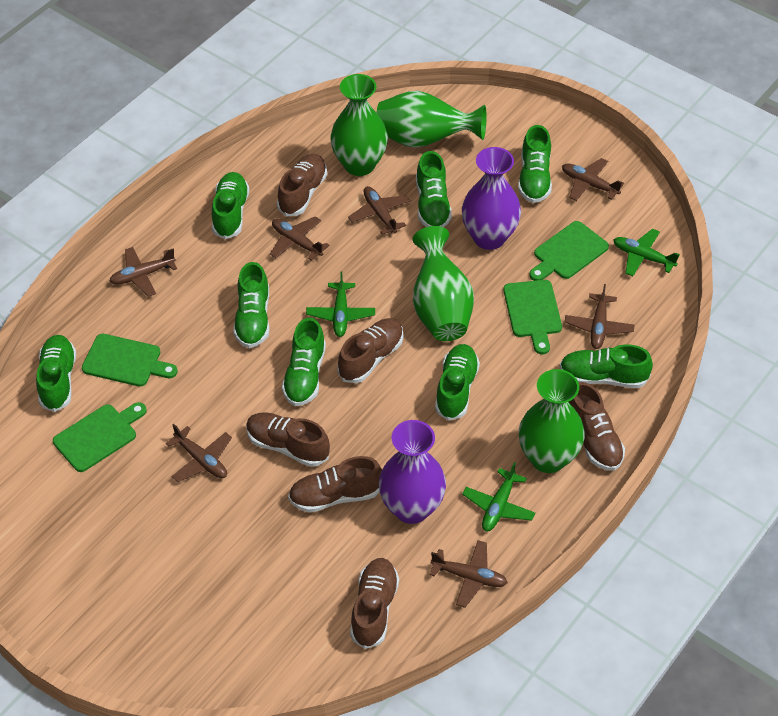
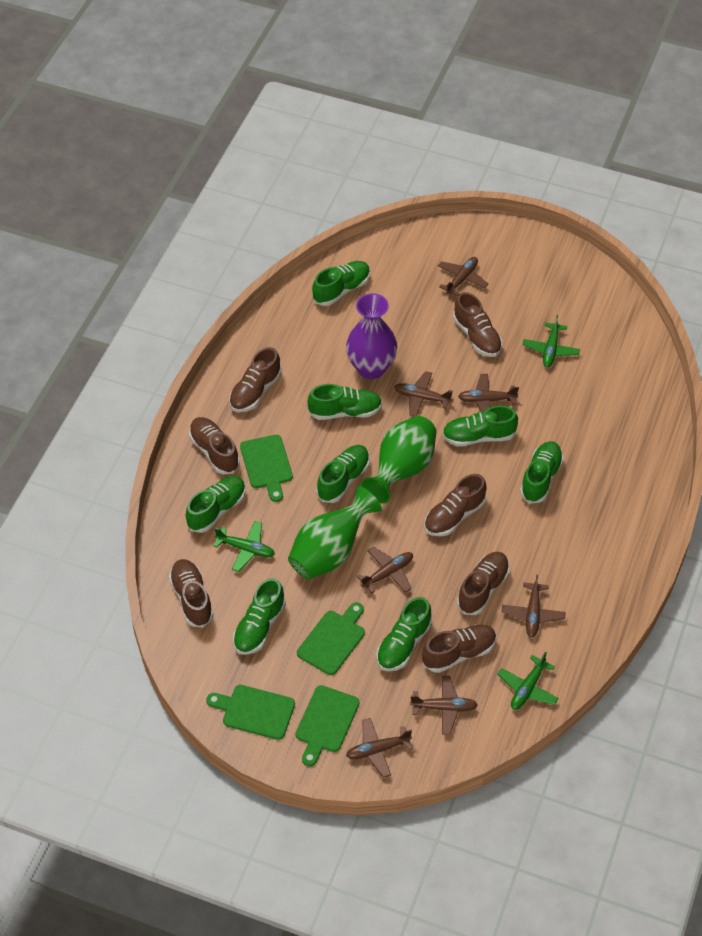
brown shoe: [246,412,330,467] [277,154,327,216] [288,456,382,513] [337,318,403,383] [350,558,399,649] [569,382,625,471] = 6 -> [169,559,213,627] [189,417,240,474] [229,347,281,412] [422,625,496,673] [424,474,487,536] [453,292,502,357] [457,552,510,615] = 7
green vase: [330,74,388,176] [376,91,487,148] [413,226,474,341] [519,369,585,473] = 4 -> [288,486,382,579] [361,416,436,504] = 2
purple vase: [379,420,446,524] [462,147,521,250] = 2 -> [346,293,397,379] = 1

